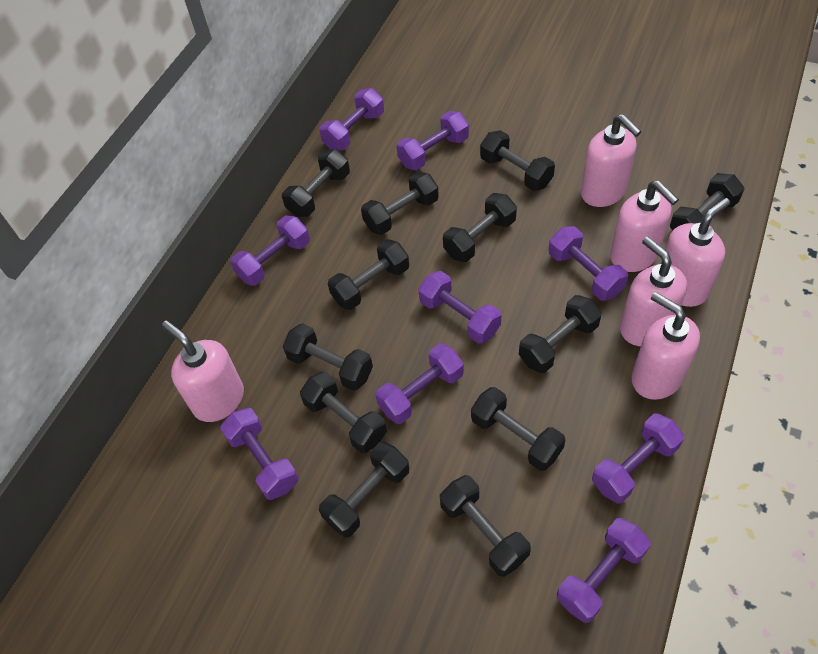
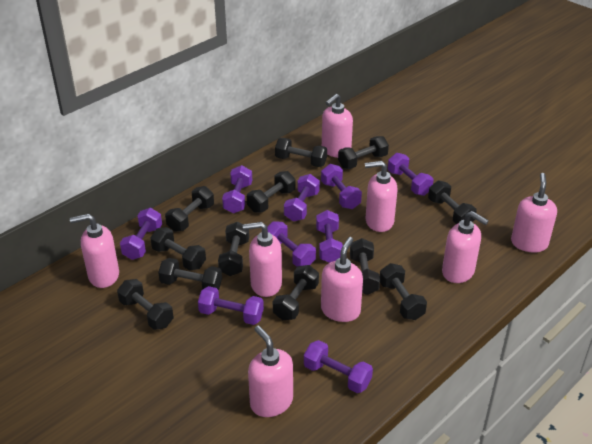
pink soap dispenser: [162,321,244,422] [581,114,642,207] [610,180,679,272] [620,237,687,346] [632,292,700,400] [661,198,730,307] = 6 -> [70,214,119,288] [243,222,282,297] [248,326,293,417] [321,237,363,322] [322,94,353,158] [365,161,397,232] [442,211,489,283] [511,173,557,253] = 8

